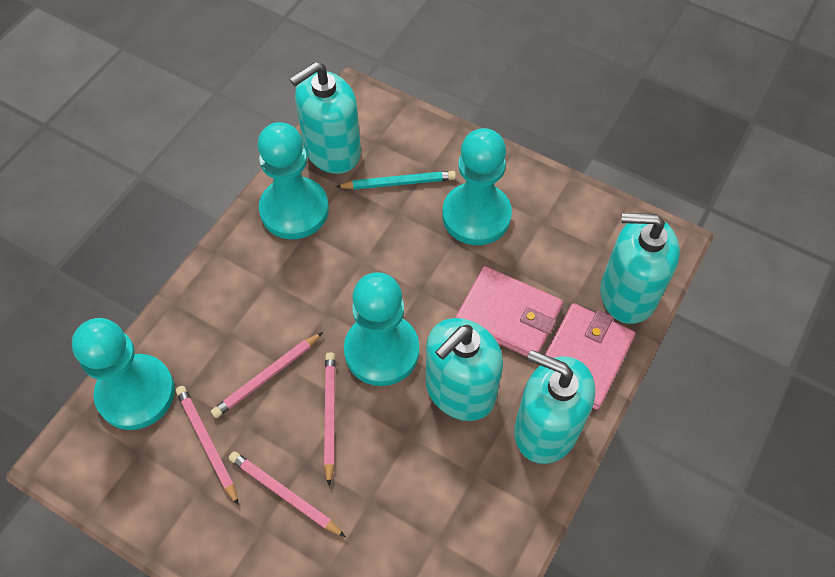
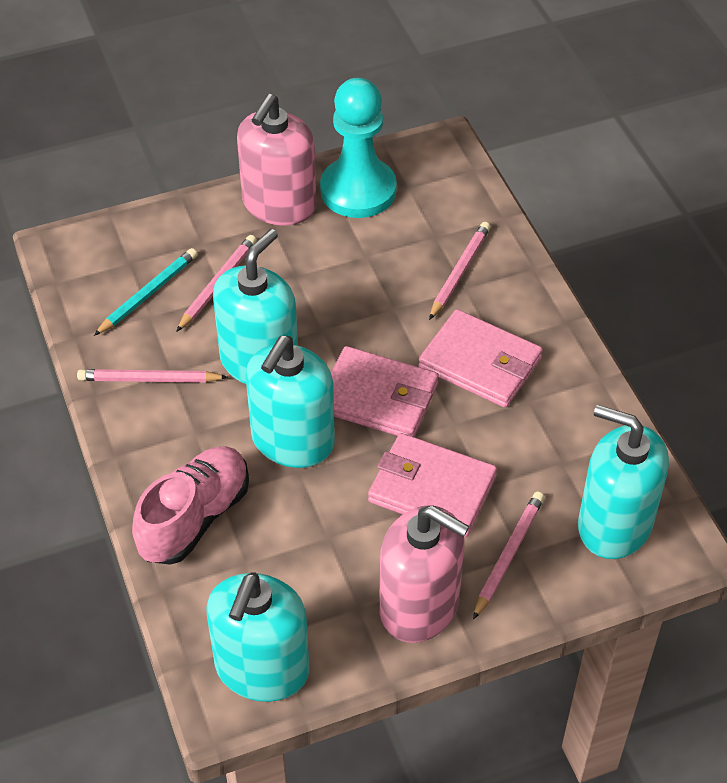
pink shoe: none = 0 -> [132,446,249,565] = 1
pink soap dispenser: none = 0 -> [237,94,316,226] [379,505,469,643] = 2
pink wallet: [455,266,563,357] [538,303,635,410] = 2 -> [331,346,439,437] [368,433,497,537] [418,309,543,408] = 3
turquoise pawn: [72,318,175,430] [257,122,329,239] [344,272,419,386] [442,128,512,245] = 4 -> [320,78,397,218] = 1

